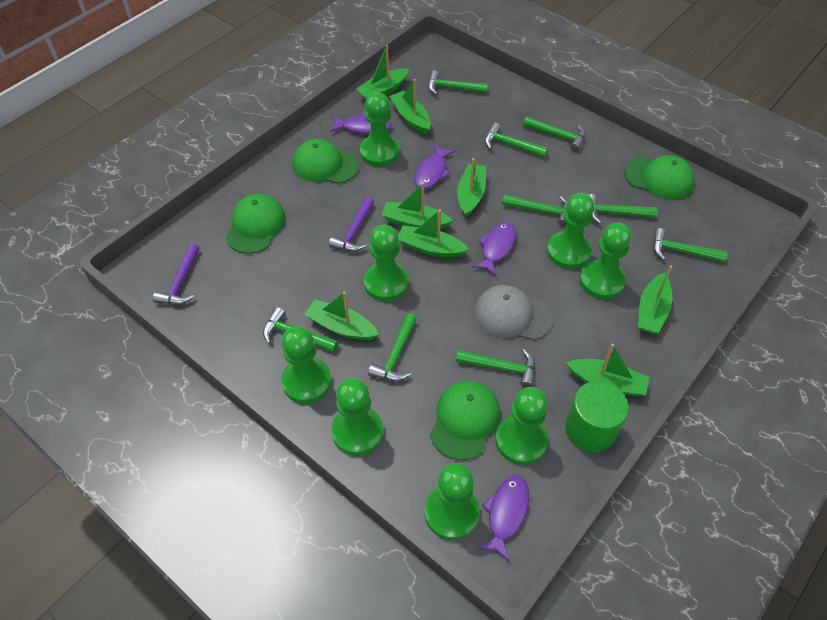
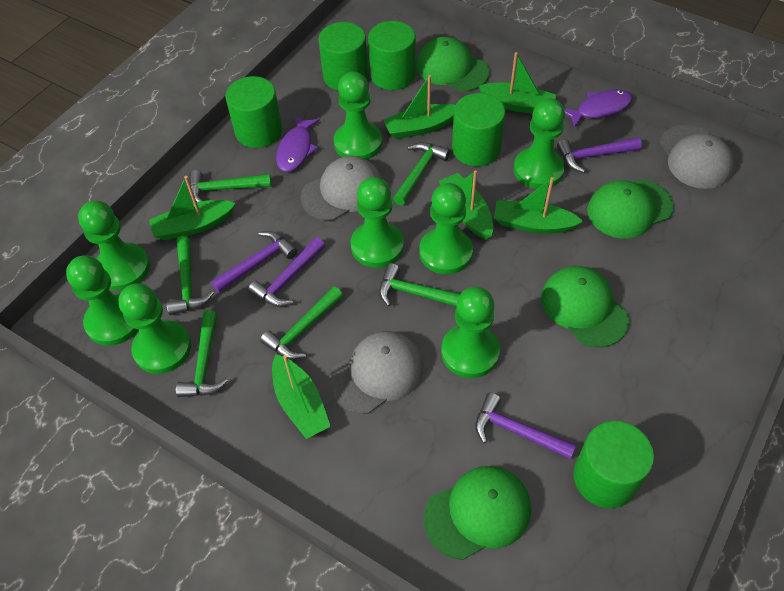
green boat: [304,292,379,340] [356,45,409,99] [382,182,453,230] [389,79,431,134] [398,209,469,258] [457,158,486,217] [566,344,649,396] [638,265,673,334] = 8 -> [149,176,236,240] [272,354,331,439] [383,75,455,139] [439,170,493,239] [478,52,556,114] [494,177,583,234] = 6
green cylinder: [565,381,629,452] = 1 -> [226,76,282,148] [319,22,368,91] [368,21,416,90] [452,93,505,166] [573,421,654,508] = 5
green hammer: [263,307,338,352] [368,313,417,381] [428,70,488,95] [456,349,535,388] [485,123,548,157] [502,194,568,226] [523,117,586,151] [589,194,658,224] [653,228,728,263] = 9 -> [167,236,214,315] [176,310,228,397] [189,170,272,202] [260,286,343,359] [379,263,460,307] [393,142,450,205] = 6
grey cap: [474,285,553,340] = 1 -> [301,156,382,221] [328,331,423,414] [660,125,734,189] = 3
purple fish: [330,113,392,134] [414,145,455,189] [472,222,516,276] [478,475,529,561] = 4 -> [276,115,320,172] [564,90,633,128] = 2
purple hammer: [153,243,199,305] [329,196,374,252] = 2 -> [211,231,298,293] [248,237,325,307] [475,392,576,459] [557,137,642,173] = 4

